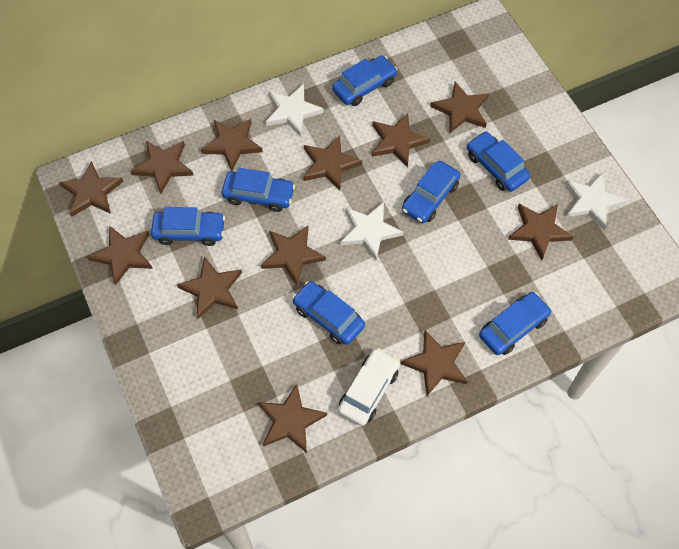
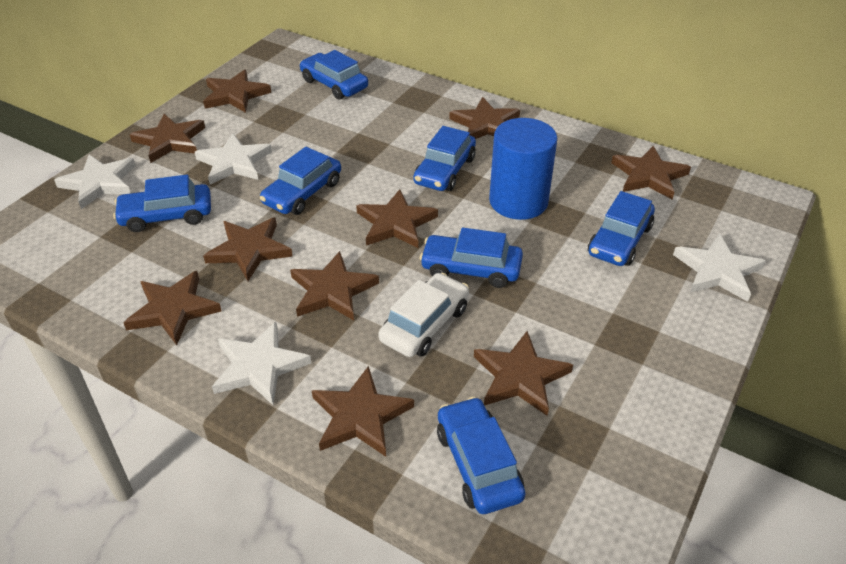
blue cylinder: none = 0 -> [489,118,557,220] = 1
brown star: [59,161,124,217] [88,226,153,285] [131,141,193,194] [177,257,242,319] [201,119,263,171] [258,384,327,453] [261,226,326,285] [303,135,362,190] [372,113,430,167] [401,330,468,396] [430,82,489,133] [508,204,573,260] = 12 -> [123,271,222,345] [130,114,205,163] [203,70,271,113] [203,217,293,281] [290,251,379,320] [312,366,414,457] [356,189,438,248] [449,97,520,139] [474,331,573,416] [611,146,691,199] = 10
white star: [266,84,324,137] [340,202,403,260] [565,172,627,230] = 3 -> [54,155,136,209] [195,133,272,184] [212,322,311,405] [673,234,766,302] = 4

